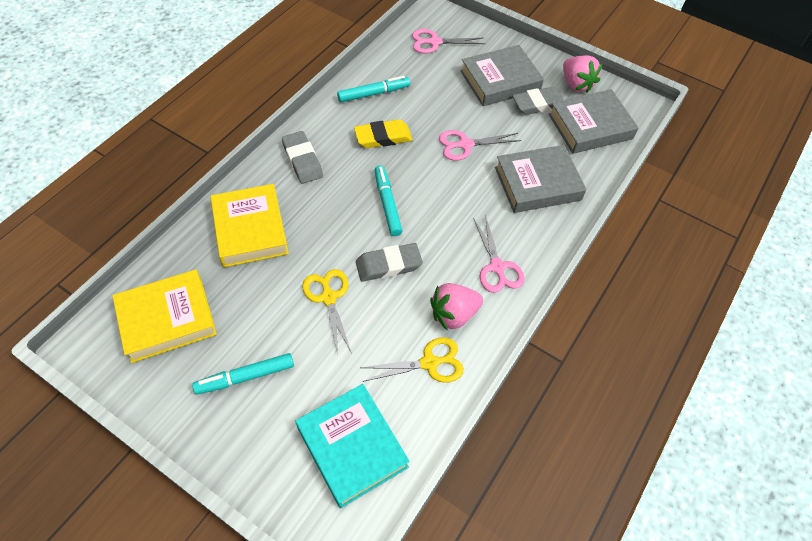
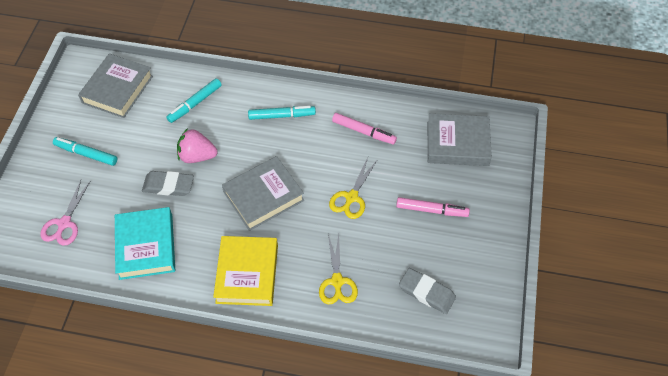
grey eraser: [282,131,323,184] [356,243,423,282] [512,87,563,115] = 3 -> [142,171,194,196] [399,268,456,314] = 2
pink marker: none = 0 -> [332,113,397,144] [396,197,470,217] = 2
pink scissors: [412,29,485,54] [439,130,521,161] [473,215,524,293] = 3 -> [40,180,90,246] = 1
pink strawberry: [430,283,483,331] [563,55,602,93] = 2 -> [177,128,218,163] = 1
yellow book: [112,270,217,363] [210,184,289,267] = 2 -> [213,236,278,306] = 1
yellow eraser: [354,119,413,148] = 1 -> none = 0

